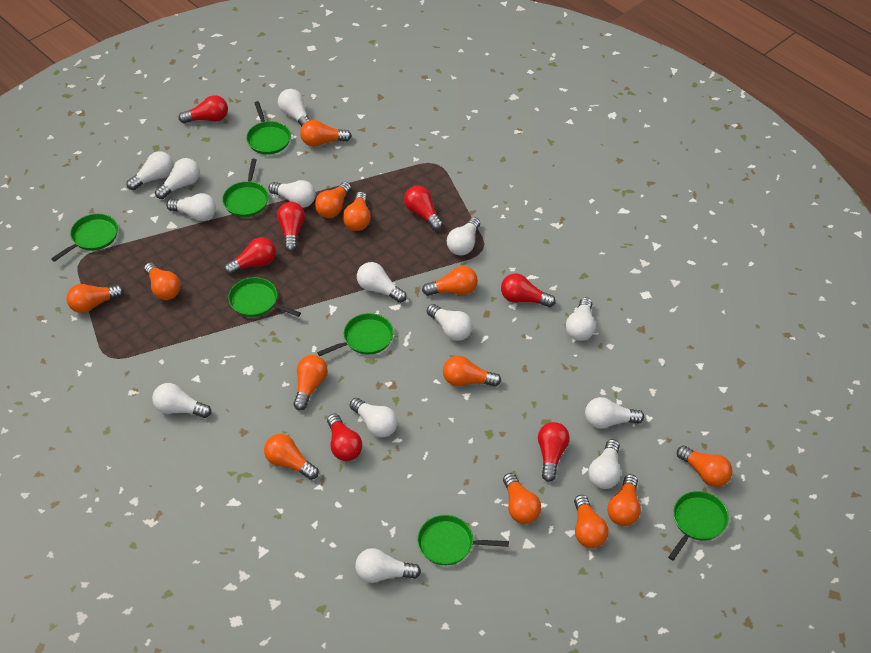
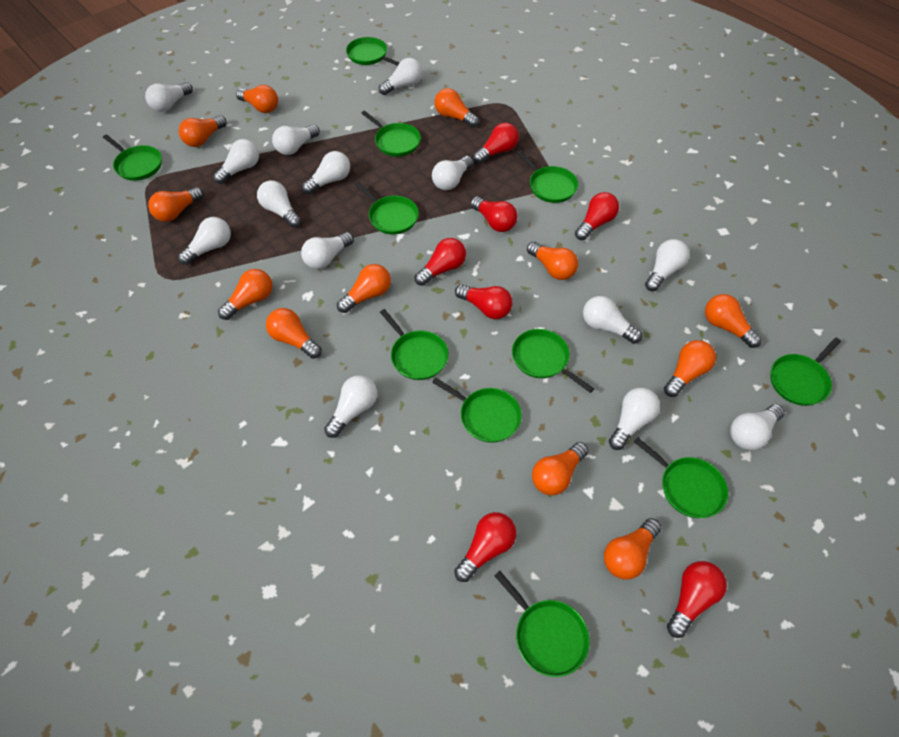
green pan: [51,214,118,262] [222,159,269,217] [228,277,301,317] [246,101,291,154] [317,313,394,356] [417,515,509,565] [668,491,729,561] = 7 -> [103,134,162,181] [346,37,399,66] [354,182,419,234] [361,111,421,157] [380,309,449,380] [432,378,522,443] [494,571,590,677] [512,329,594,393] [516,150,578,203] [634,437,728,518] [770,338,841,406] = 11
orange light bulb: [67,284,124,313] [144,263,181,300] [264,434,319,480] [293,355,327,411] [300,120,352,147] [315,182,351,218] [343,192,371,231] [422,266,478,296] [443,356,501,387] [503,473,541,524] [574,495,609,548] [607,474,641,526] [677,446,733,487] = 13 -> [148,187,204,222] [179,115,227,147] [218,269,272,320] [236,85,278,113] [266,308,322,359] [337,264,391,313] [434,88,479,128] [527,241,578,280] [532,442,589,495] [604,518,661,580] [664,340,716,397] [705,294,762,348] = 12

